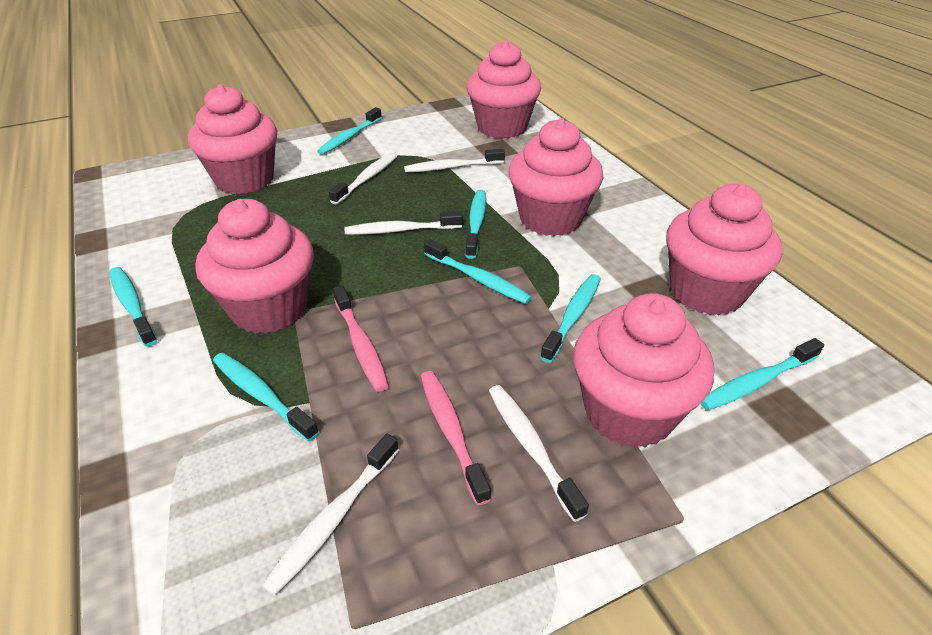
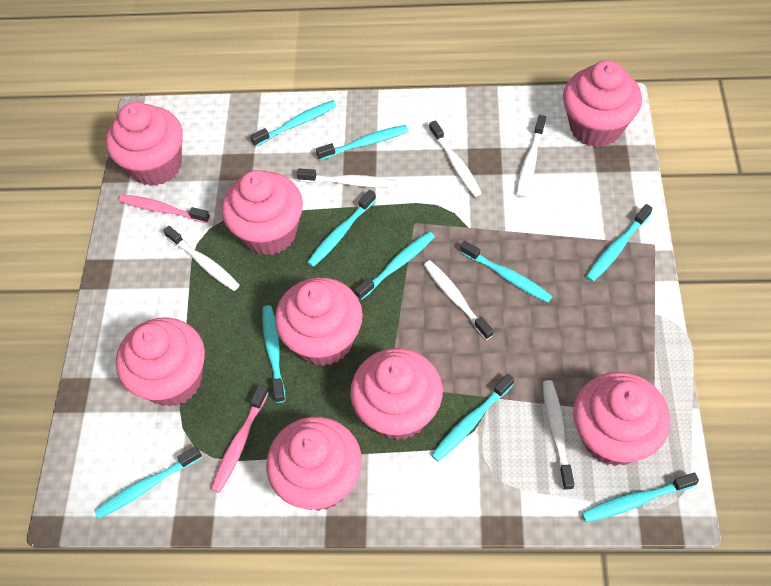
pink cupcake: [188,84,277,194] [196,199,314,334] [467,40,541,139] [508,118,604,236] [573,293,714,448] [666,183,783,315] = 6 -> [106,102,183,186] [116,317,205,407] [222,170,303,256] [266,417,362,511] [275,277,363,366] [350,348,443,440] [563,60,642,148] [573,372,670,466] = 8
turquoise toothbrush: [109,267,157,346] [213,353,319,442] [317,107,382,155] [424,239,532,304] [465,190,486,259] [540,274,601,363] [701,338,824,410] = 7 -> [94,446,202,519] [250,100,336,147] [262,305,286,403] [307,190,376,267] [316,125,408,160] [355,231,435,300] [431,374,514,462] [460,241,552,303] [582,473,699,522] [586,204,653,282] = 10
white toothbrush: [262,434,399,596] [329,153,397,205] [345,211,462,235] [404,149,505,173] [489,385,589,522] = 5 -> [163,226,240,291] [297,169,395,188] [424,260,493,340] [429,120,482,197] [516,115,546,197] [543,380,575,490] = 6

